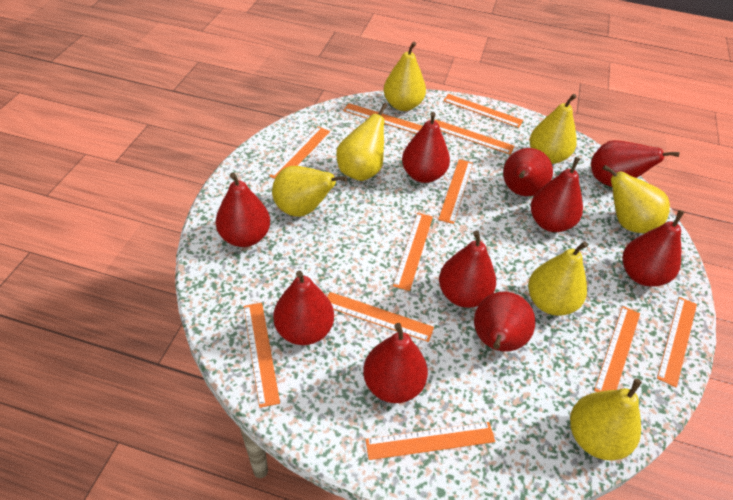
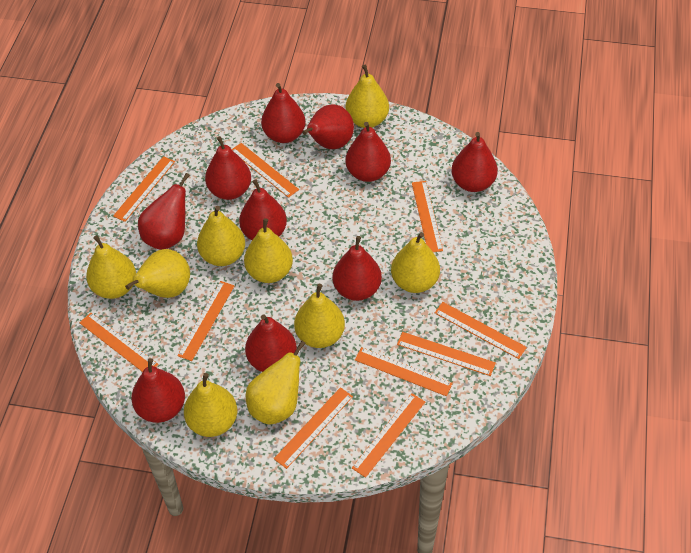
orange ruler: [243,303,280,408] [269,126,330,179] [327,292,434,342] [343,103,423,134] [365,422,495,460] [393,213,433,291] [434,119,515,154] [438,159,473,224] [443,94,523,128] [594,306,640,392] [657,297,697,387] = 11 -> [79,313,159,372] [113,156,175,222] [177,281,234,361] [232,143,299,198] [274,387,353,469] [352,393,425,478] [355,347,453,396] [397,332,496,376] [412,181,443,252] [434,302,527,359] = 10
yellow pear: [272,166,347,217] [336,103,388,181] [384,42,426,111] [528,241,588,316] [530,94,577,164] [570,378,642,460] [603,165,670,233] = 7 -> [86,235,136,299] [125,249,190,298] [184,373,237,437] [197,206,245,266] [244,218,293,283] [246,340,306,424] [294,284,345,348] [345,65,389,128] [391,232,440,293] = 9

